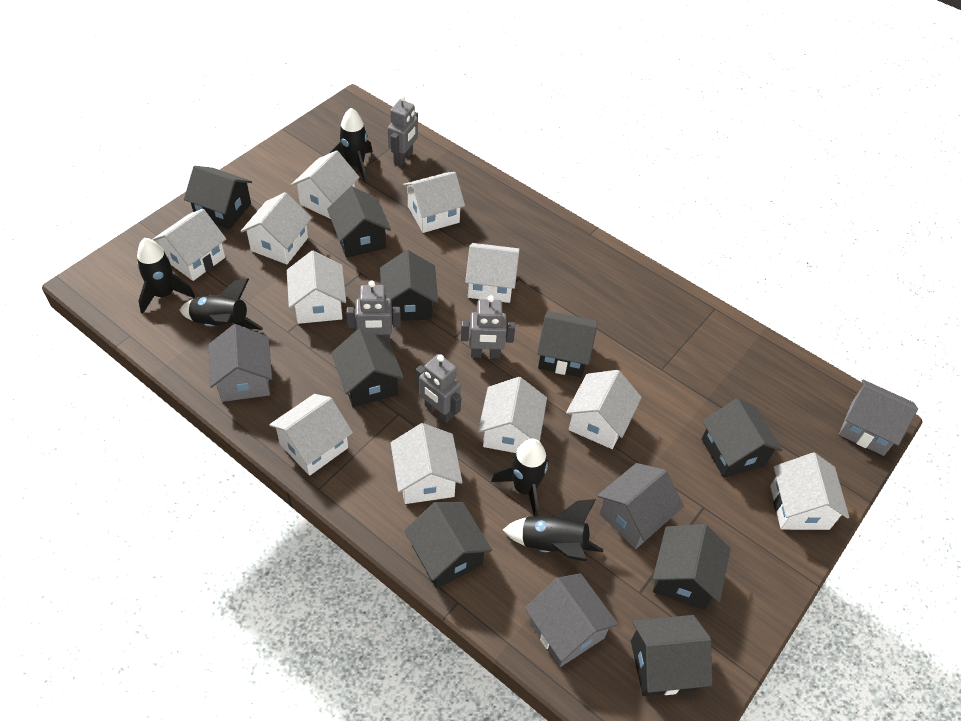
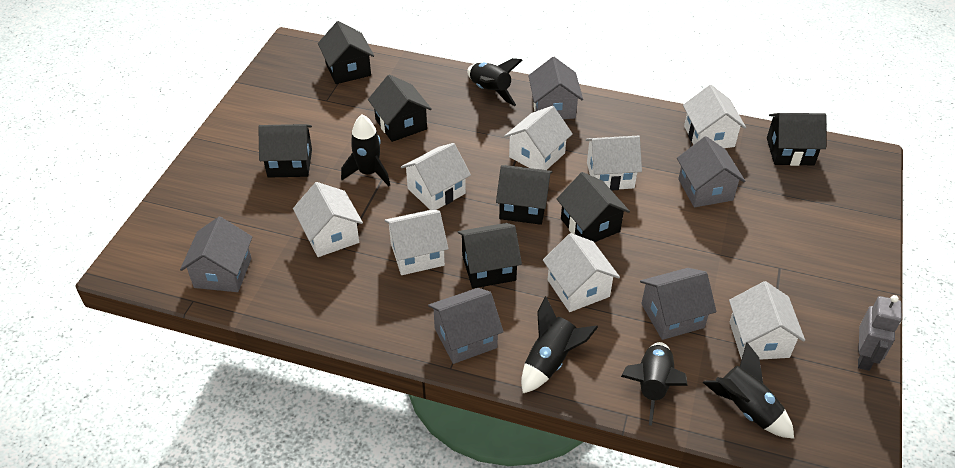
black house: [184,166,252,230] [327,186,391,258] [332,329,404,407] [380,250,438,321] [404,502,492,589] [537,311,597,378] [631,615,712,696] [653,524,731,610] [702,398,783,478] = 9 -> [258,124,312,178] [318,21,374,84] [368,74,432,142] [458,223,522,288] [496,165,552,225] [557,172,630,242] [767,113,827,166] = 7
grey house: [208,324,272,402] [525,573,618,667] [597,463,684,549] [839,379,918,456] = 4 -> [180,217,252,292] [428,288,504,364] [528,57,583,119] [640,268,716,340] [677,136,745,207] = 5
grey robot: [346,281,401,341] [388,95,418,166] [416,354,461,423] [461,295,515,358] = 4 -> [858,295,902,371] = 1
white house: [152,209,226,281] [240,192,311,264] [269,394,353,476] [287,251,346,324] [291,150,360,219] [391,423,463,504] [403,172,465,233] [465,243,520,303] [478,377,547,453] [566,370,642,449] [770,453,849,530] = 11 -> [293,182,363,257] [385,209,448,275] [401,143,471,210] [504,106,573,170] [543,233,620,312] [586,135,642,191] [683,85,746,148] [729,281,805,360] = 8

